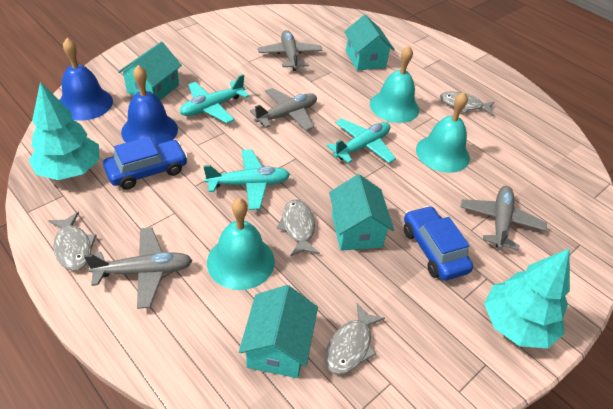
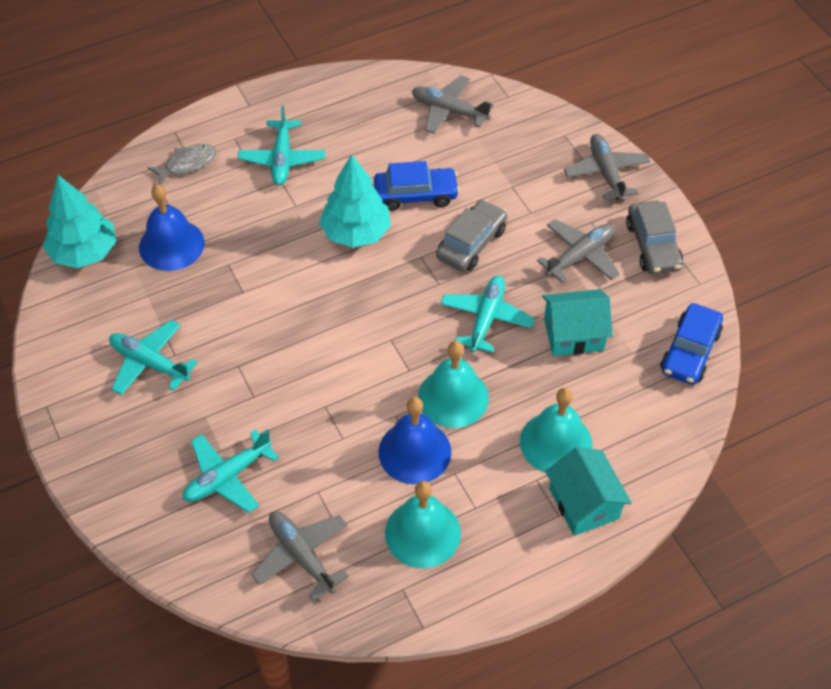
grey car: none = 0 -> [436,199,507,271] [626,201,683,274] = 2
grey fish: [48,212,97,271] [277,199,320,256] [325,303,385,375] [440,91,494,115] = 4 -> [148,144,216,185] = 1
turquoise house: [118,42,182,100] [239,285,318,378] [329,174,394,251] [344,15,394,71] = 4 -> [542,289,613,356] [545,447,632,536] = 2
turquoise plane: [180,74,250,123] [203,149,290,210] [327,118,396,163] = 3 -> [109,320,198,395] [183,429,279,513] [238,105,325,185] [440,276,535,353] = 4

